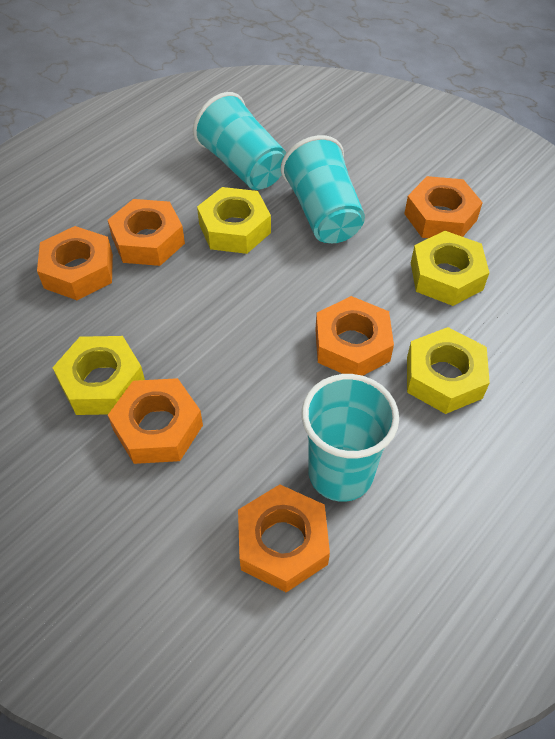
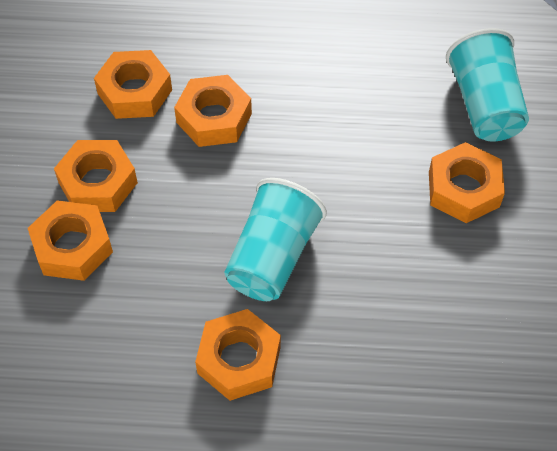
turquoise cup: [193,92,286,190] [281,135,365,243] [301,374,399,502] = 3 -> [224,178,327,301] [446,28,529,141] = 2
yellow nut: [52,336,145,415] [197,187,271,254] [407,327,490,414] [411,231,489,306] = 4 -> none = 0

